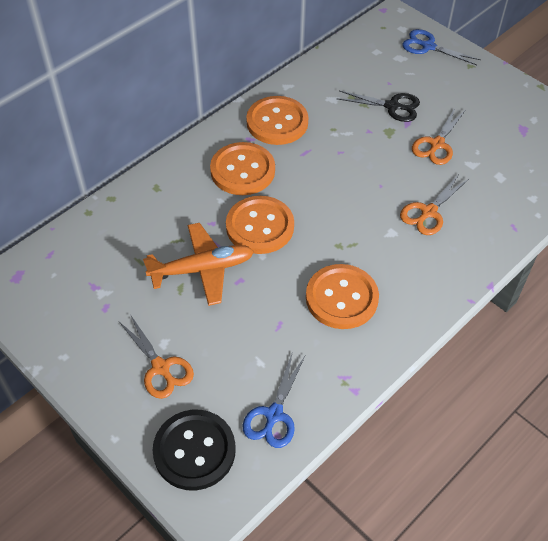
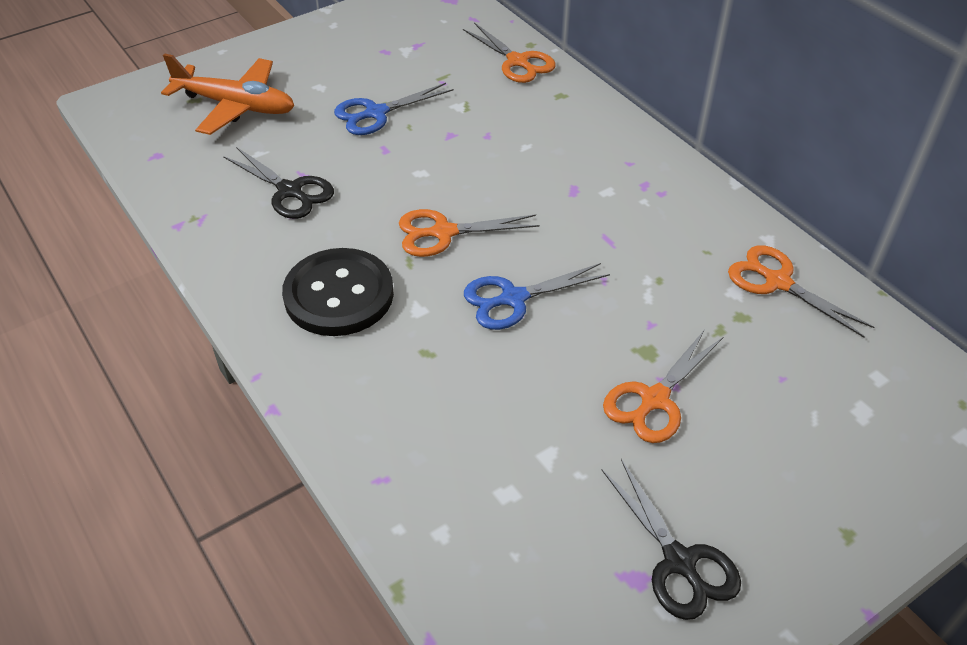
black scissors: [336,91,420,122] = 1 -> [223,147,334,219] [601,459,741,620] = 2
orange button: [210,142,275,195] [226,196,294,254] [246,96,308,145] [306,264,379,329] = 4 -> none = 0
orange scissors: [119,314,194,399] [400,174,469,235] [412,108,466,165] = 3 -> [399,209,540,257] [463,23,556,83] [603,329,723,443] [728,245,874,338] = 4

